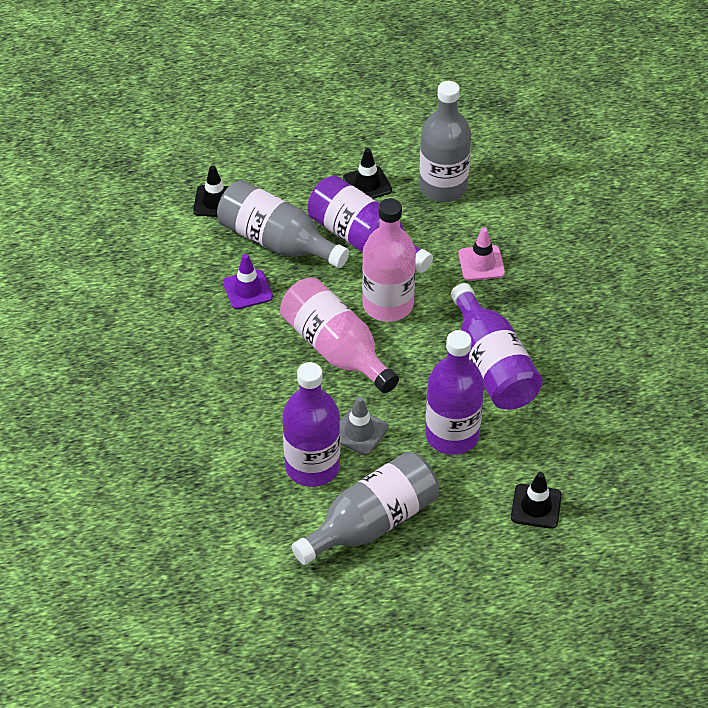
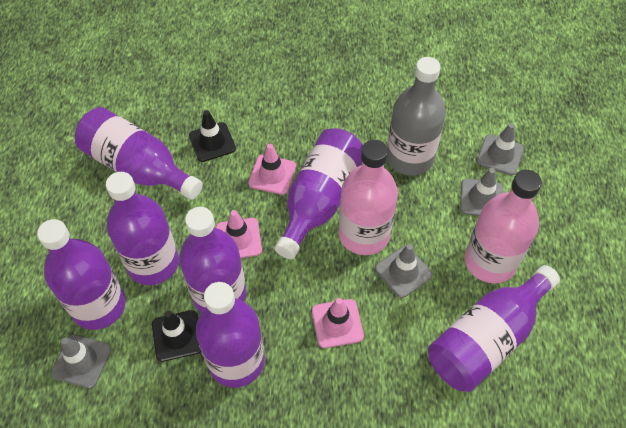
black traffic cone: [193,165,229,217] [343,148,392,198] [511,472,562,529] = 3 -> [152,310,201,362] [189,110,236,162] = 2
grey bottle: [217,180,349,268] [292,451,439,565] [419,81,471,202] = 3 -> [387,57,446,176] = 1
grey traffic cone: [340,397,388,455] = 1 -> [51,334,111,389] [375,244,433,298] [460,168,503,216] [477,123,524,175] = 4
pink traffic cone: [458,227,505,281] = 1 -> [216,210,262,258] [248,144,296,195] [312,298,364,348] = 3
purple bottle: [282,362,340,487] [308,175,433,273] [425,330,484,455] [451,283,542,410] = 4 -> [37,219,126,330] [75,107,203,200] [106,172,179,285] [179,207,246,313] [196,282,265,388] [275,128,363,259] [428,265,560,392] = 7
purple traffic cone: [223,254,273,309] = 1 -> none = 0

